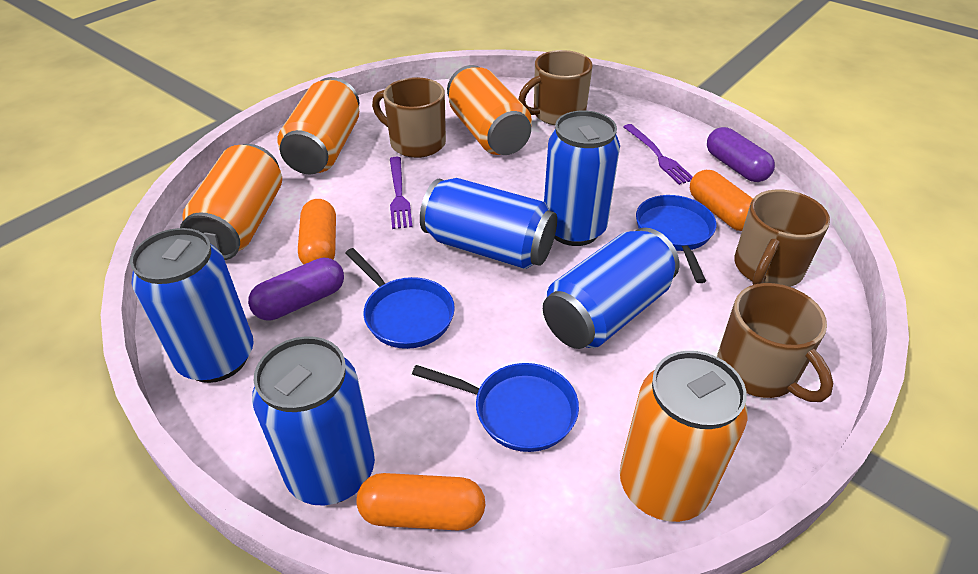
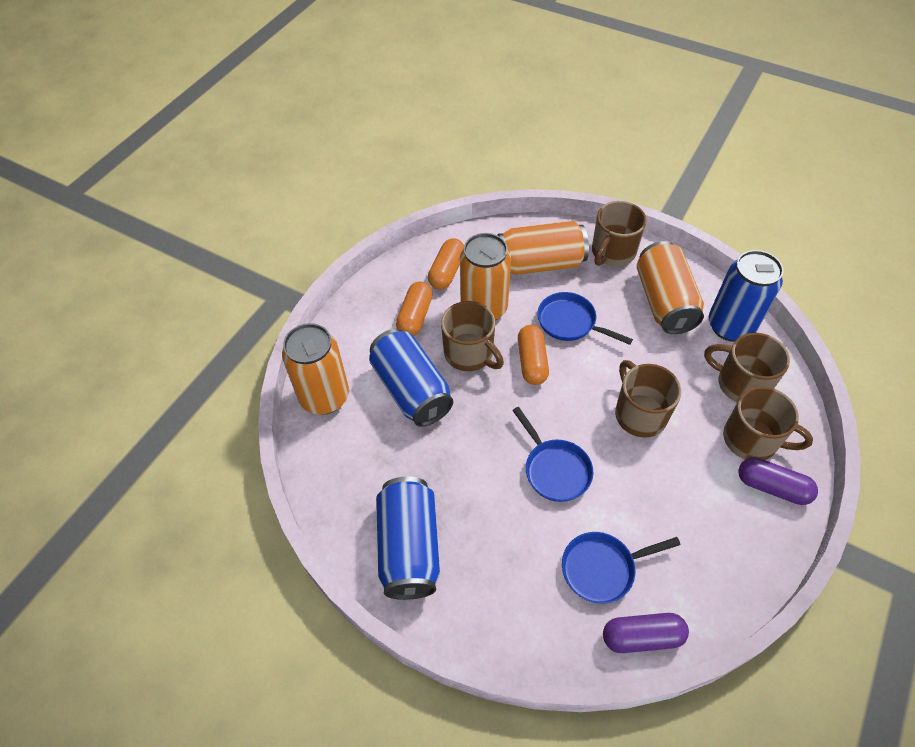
blue can: [130,228,254,383] [252,336,375,505] [420,178,557,269] [543,228,679,349] [544,111,620,246] = 5 -> [369,329,453,427] [376,477,440,600] [709,250,784,342] = 3
brown mug: [372,77,446,158] [518,50,593,125] [717,283,833,402] [734,189,830,287] = 4 -> [441,301,504,371] [592,201,647,266] [615,360,681,438] [704,333,790,402] [723,387,813,460] = 5
purple fork: [390,157,413,229] [623,124,693,185] = 2 -> none = 0

